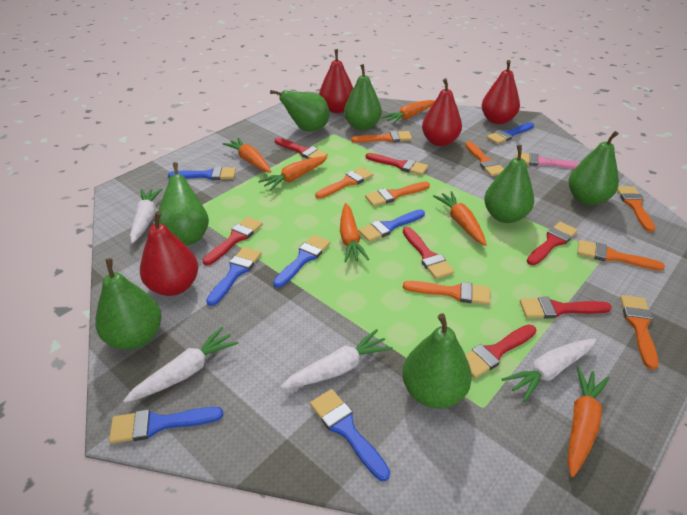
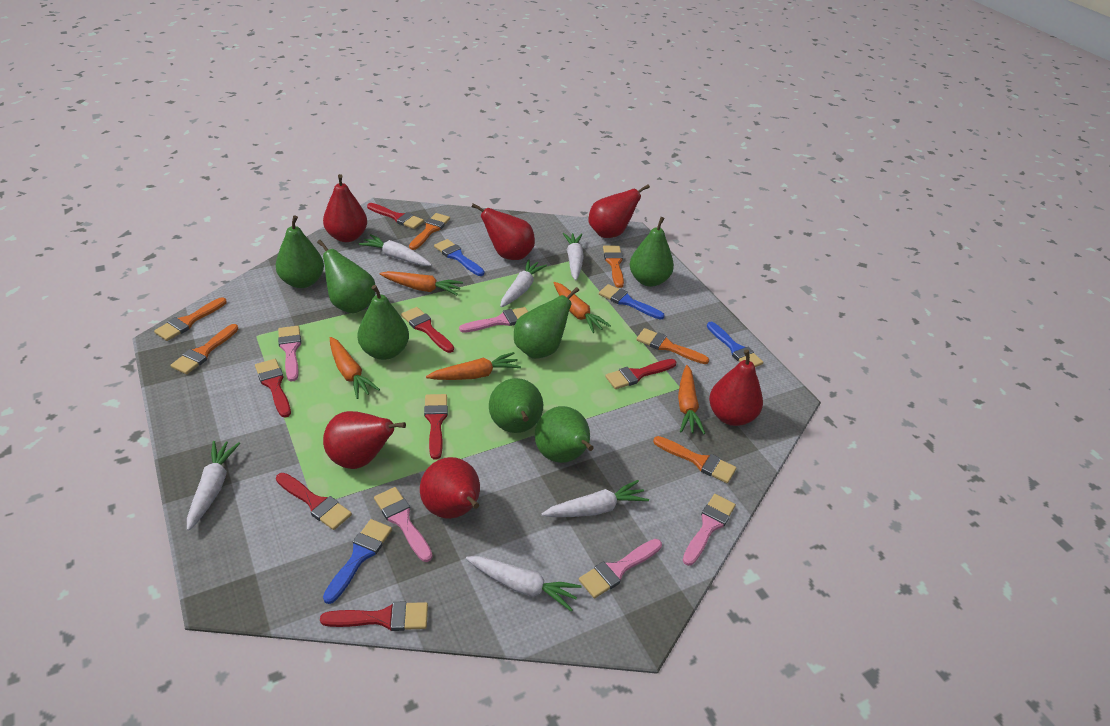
blue brush: [109,407,223,444] [168,167,236,180] [206,247,261,306] [273,235,330,288] [310,389,390,481] [358,209,425,242] [486,122,534,144] = 7 -> [323,519,392,604] [434,239,484,276] [599,284,665,319] [707,322,763,367] = 4
orange brush: [315,167,374,199] [351,131,412,143] [365,181,430,206] [403,281,490,305] [465,141,504,176] [577,240,665,271] [617,186,656,232] [620,295,659,370] = 8 -> [154,297,227,341] [170,324,239,374] [409,213,450,250] [603,246,624,288] [636,328,709,364] [653,436,736,483] = 6
orange carrot: [223,138,271,173] [258,156,327,191] [340,203,369,262] [382,100,435,124] [433,191,487,246] [567,366,609,477] = 6 -> [330,337,380,399] [380,271,463,295] [426,352,521,380] [554,282,611,333] [678,365,705,434] = 5
pink brush: [516,152,580,169] = 1 -> [278,326,301,382] [374,487,432,562] [459,307,528,333] [579,539,662,598] [683,494,736,566] = 5
red pear: [140,211,198,296] [319,49,353,113] [422,78,462,146] [482,60,520,124] = 4 -> [323,174,367,242] [323,411,406,469] [420,457,480,519] [472,203,535,260] [588,184,650,238] [709,349,763,426] = 6
white carrot: [123,327,239,403] [130,188,162,243] [281,329,393,389] [502,338,597,402] = 4 -> [187,441,240,531] [359,234,432,266] [466,556,581,611] [500,259,547,307] [542,480,649,517] [563,233,584,280] = 6

